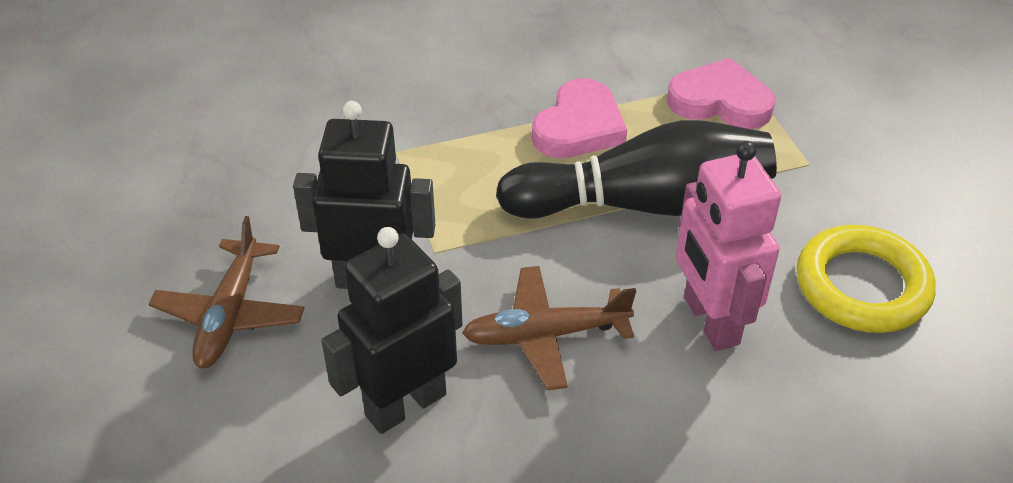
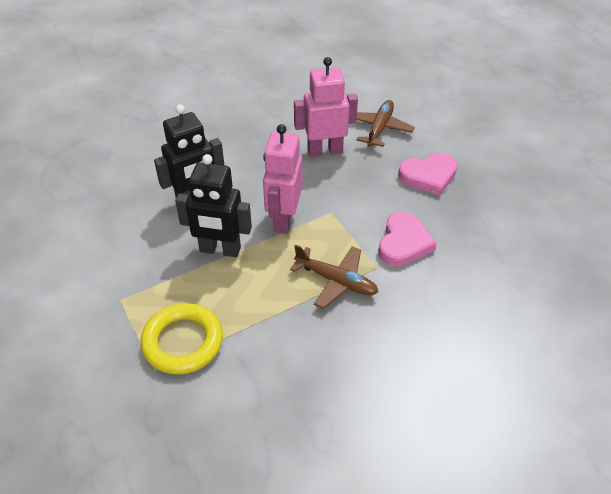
black bowling pin: [496,120,777,219] = 1 -> none = 0
pink robot: [676,141,781,351] = 1 -> [263,124,302,234] [294,57,358,157] = 2

